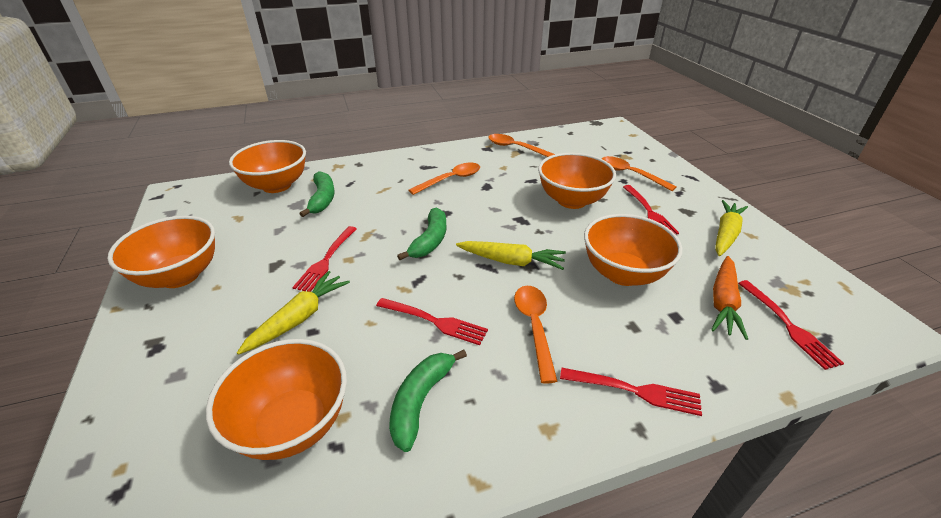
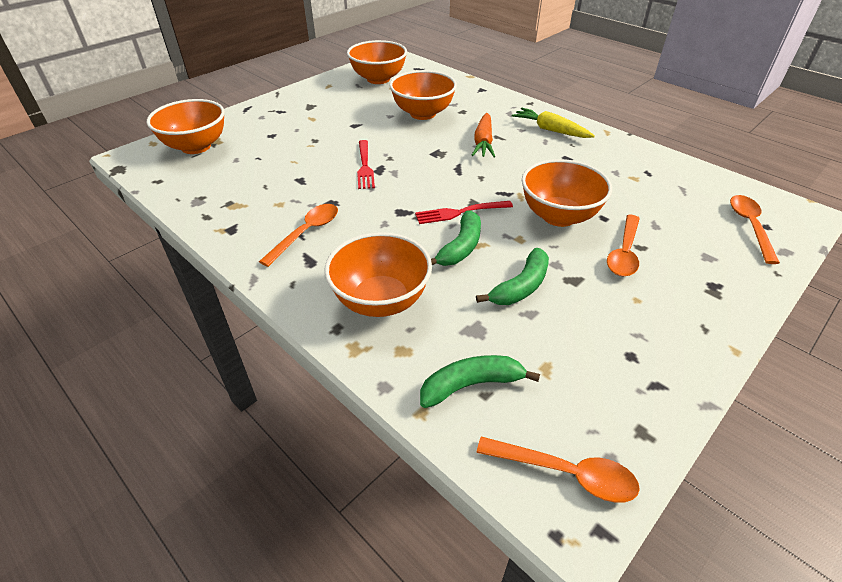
red fork: [292,226,357,292] [376,298,488,345] [560,368,702,416] [623,185,679,235] [738,280,844,370] = 5 -> [357,140,375,189] [415,201,513,224] = 2
yellow carrot: [237,271,350,355] [456,241,566,270] [715,200,748,256] = 3 -> [512,108,595,138] = 1

